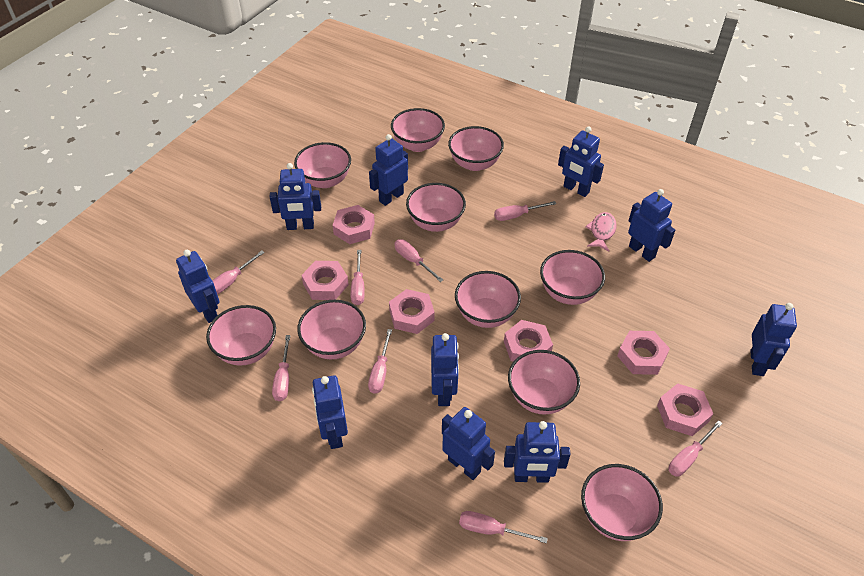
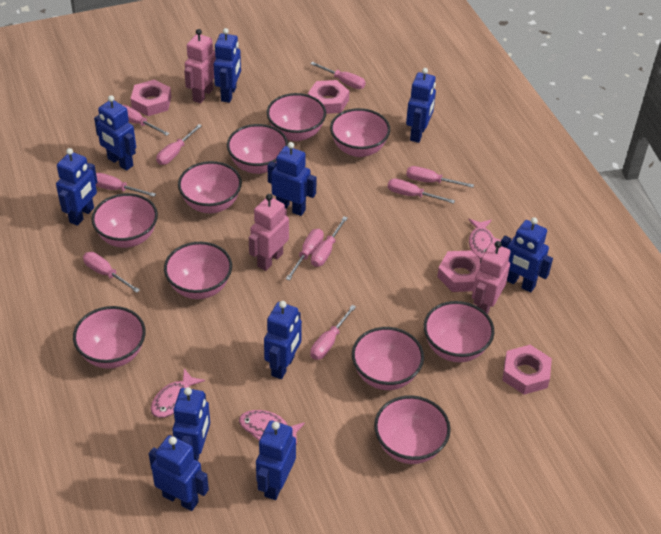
pink fish: [585,212,617,251] = 1 -> [151,368,205,418] [239,410,305,445] [468,219,501,259] = 3
pink nut: [301,261,349,300] [333,205,375,244] [389,289,435,334] [504,320,553,362] [617,331,670,375] [657,383,713,436] = 6 -> [131,80,171,116] [308,80,349,114] [437,250,481,292] [502,345,552,395] = 4
pink robot: none = 0 -> [184,29,216,103] [249,194,289,271] [472,241,510,315] = 3
pink screwdriver: [212,250,265,294] [272,335,290,401] [351,250,365,305] [368,329,392,394] [394,239,443,282] [459,511,548,543] [494,201,556,221] [668,420,723,476] = 8 -> [83,252,140,293] [96,173,156,197] [123,105,170,136] [156,124,202,165] [286,229,324,281] [310,62,365,89] [310,305,356,360] [311,216,348,267] [388,178,455,204] [406,166,474,188] = 10

